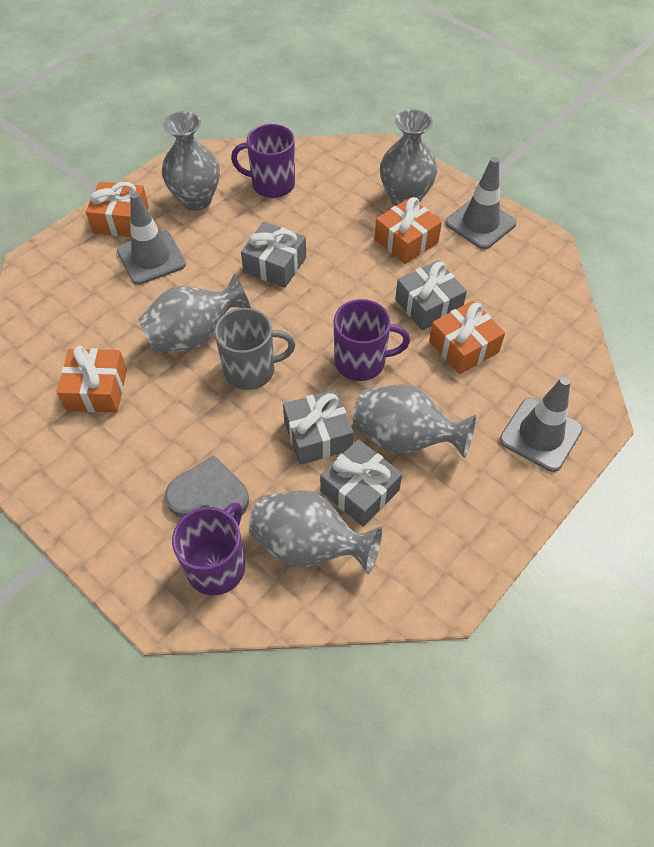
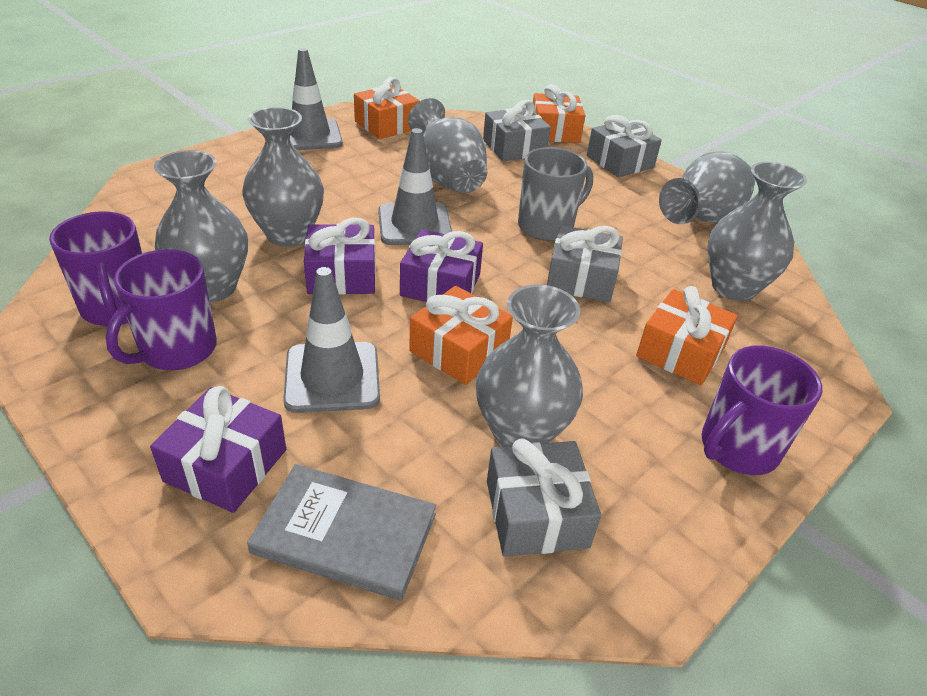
grey book: none = 0 -> [247,464,436,601] = 1
grey heart: [165,455,249,518] = 1 -> none = 0
grey vase: [138,274,251,352] [162,111,220,211] [249,490,382,574] [353,384,476,458] [380,109,437,206] = 5 -> [154,150,248,302] [242,107,324,247] [408,98,487,193] [476,284,583,446] [659,151,755,224] [707,162,807,301] = 6
purple gift: none = 0 -> [150,386,286,513] [304,218,376,295] [400,229,483,302] = 3

